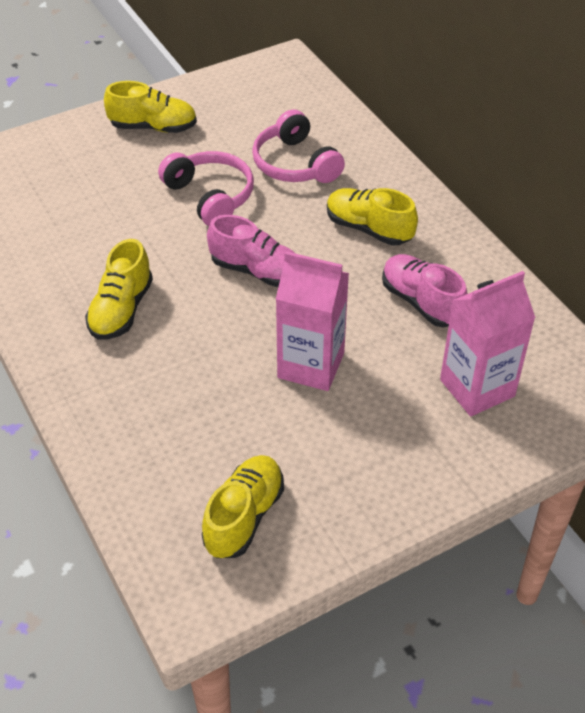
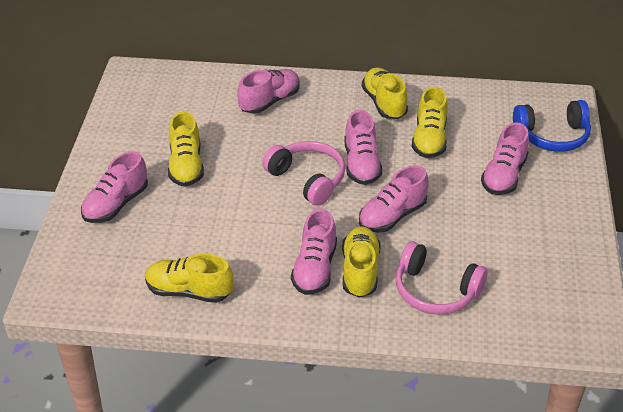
blue headphones: none = 0 -> [513,100,591,152] = 1
pink carton: [276,251,349,391] [440,271,536,416] = 2 -> none = 0
pink shoe: [207,215,296,287] [382,254,468,327] = 2 -> [81,151,148,223] [237,69,300,114] [291,209,337,295] [344,110,382,185] [359,165,429,233] [481,122,529,195] = 6
yellow shoe: [85,239,153,340] [104,81,197,133] [202,455,284,558] [327,188,418,246] = 4 -> [145,253,234,303] [168,112,204,187] [342,226,381,298] [362,68,408,119] [412,87,448,158] = 5

